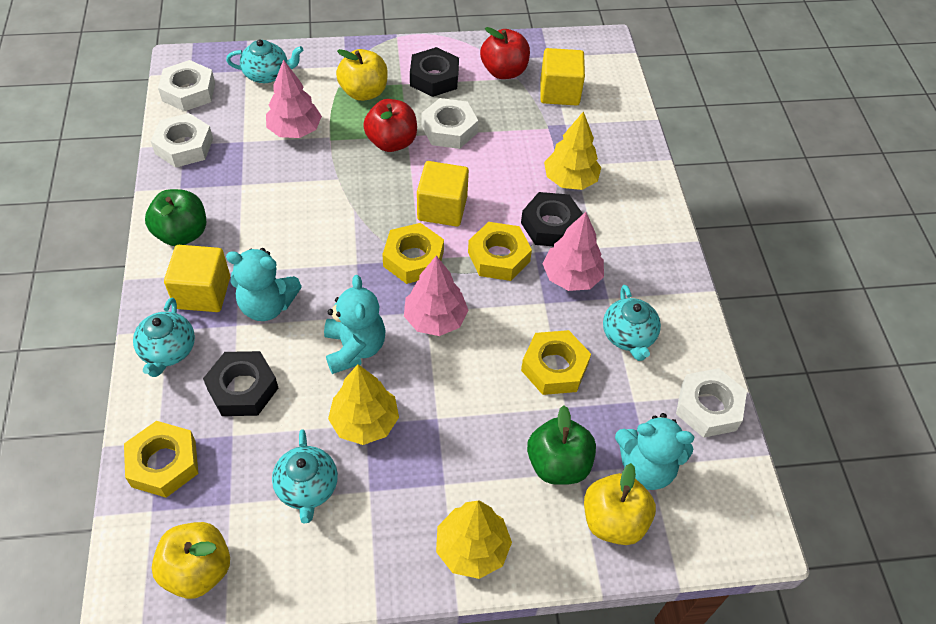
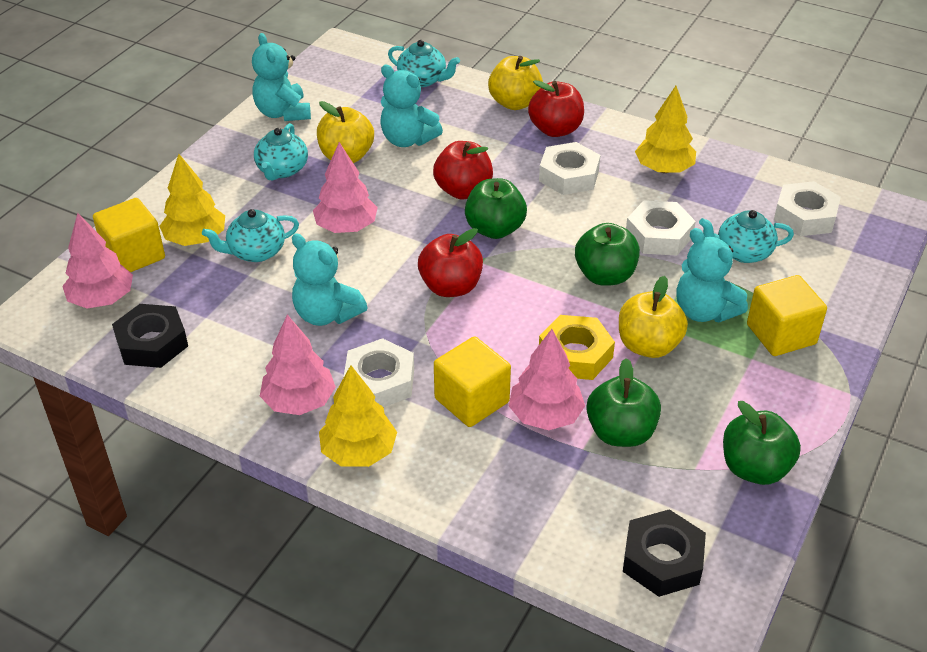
black nut: [203,351,278,416] [410,47,459,97] [521,192,583,246] = 3 -> [112,304,188,368] [623,509,706,597] = 2
green apple: [145,189,206,246] [527,405,596,485] = 2 -> [465,178,527,239] [575,223,640,286] [586,358,661,447] [723,401,801,485] = 4
pink tree: [266,59,322,138] [404,255,469,336] [543,212,604,291] = 3 -> [62,213,133,309] [260,315,336,415] [313,142,378,233] [509,329,585,430] = 4
red apple: [363,99,417,152] [480,27,530,79] = 2 -> [418,228,483,297] [433,141,493,199] [528,80,584,137] = 3
turquoise teddy bear: [226,248,302,321] [324,275,385,374] [615,413,694,490] = 3 -> [252,33,311,121] [292,234,368,326] [380,65,443,147] [676,228,748,322] = 4
yellow nut: [124,421,198,498] [382,223,444,284] [468,222,532,281] [521,330,591,395] = 4 -> [539,315,615,380] = 1

